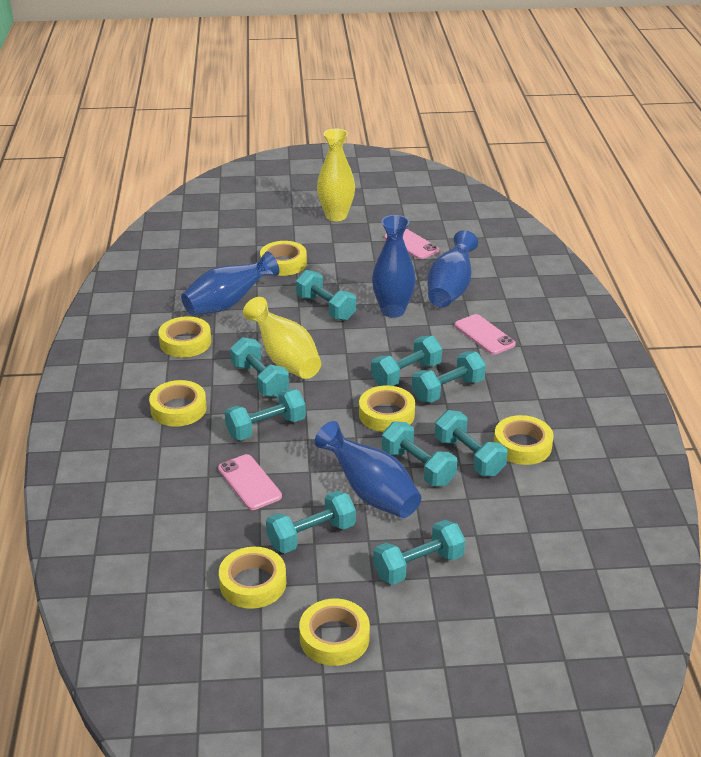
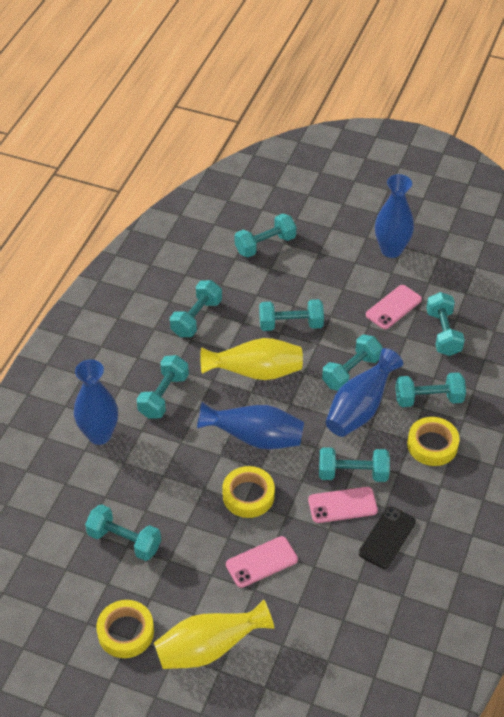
black phone: none = 0 -> [359,507,416,569] = 1
yellow tape: [149,380,207,427] [158,316,211,357] [219,547,286,609] [260,241,307,276] [299,599,370,666] [359,385,415,432] [494,415,554,465] = 7 -> [96,600,154,658] [222,466,275,518] [407,417,460,466] = 3

